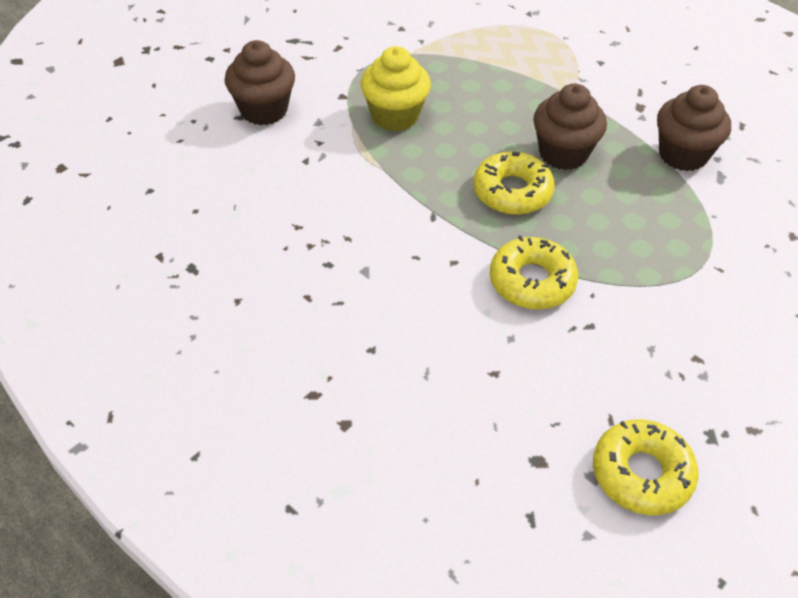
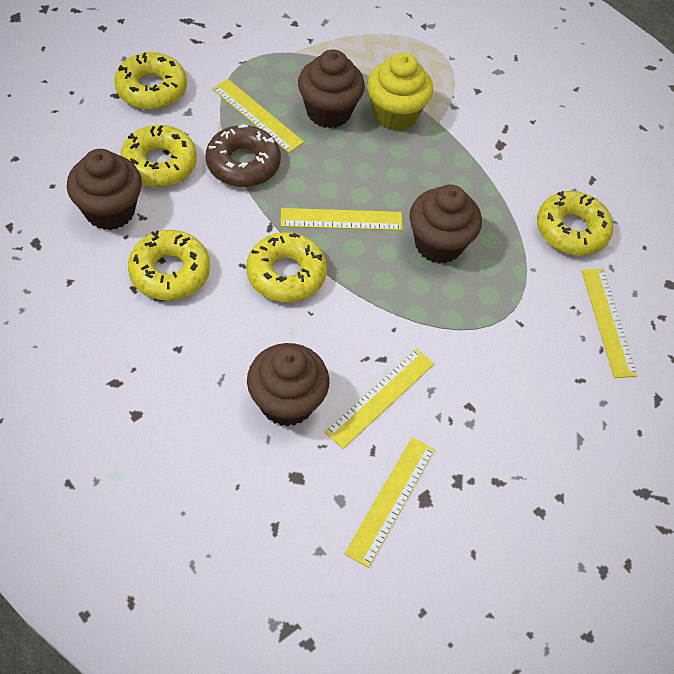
brown cupcake: [224,40,295,125] [533,84,607,170] [657,85,731,171] = 3 -> [67,149,142,230] [247,343,330,427] [298,50,365,128] [409,185,482,264] = 4
brown donut: none = 0 -> [206,124,281,187] = 1
yellow donut: [473,151,555,215] [490,235,578,310] [593,419,698,515] = 3 -> [114,52,187,110] [120,125,197,187] [128,230,210,301] [246,232,327,302] [537,191,613,256] = 5
yellow ruler: none = 0 -> [212,79,304,153] [281,208,403,231] [324,349,434,449] [344,437,435,568] [582,269,638,378] = 5

